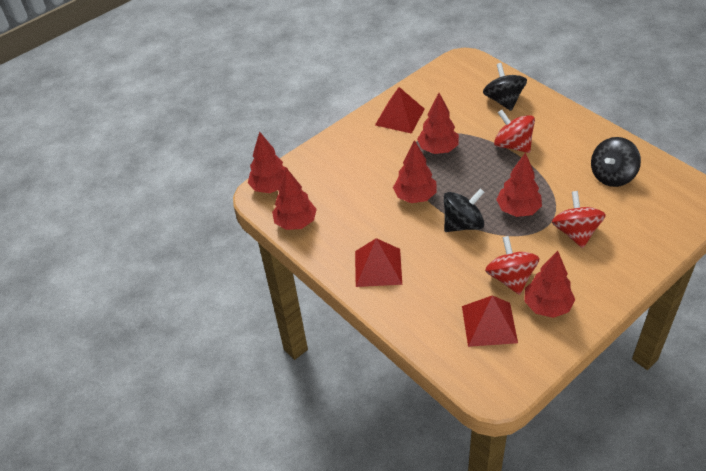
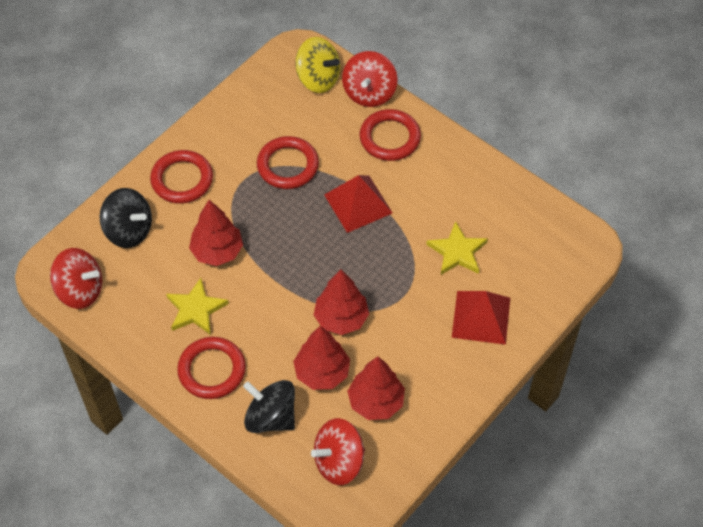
black spinning top: [444,189,484,232] [483,63,527,111] [591,137,641,187] = 3 -> [100,188,152,248] [243,380,295,433] = 2
red pyramid: [355,238,402,287] [375,87,425,134] [462,295,518,347] = 3 -> [324,175,393,233] [452,291,510,345] = 2
red ring: none = 0 -> [150,150,213,204] [177,337,246,399] [257,136,319,189] [360,109,421,161] = 4
red tree: [248,131,288,193] [272,168,317,230] [393,140,437,203] [417,93,459,154] [496,152,542,217] [524,251,575,318] = 6 -> [189,200,243,266] [293,326,350,390] [314,269,369,335] [347,356,405,420] = 4
yellow spinning top: none = 0 -> [295,37,340,93] = 1
yellow star: none = 0 -> [166,278,229,335] [426,221,488,275] = 2

